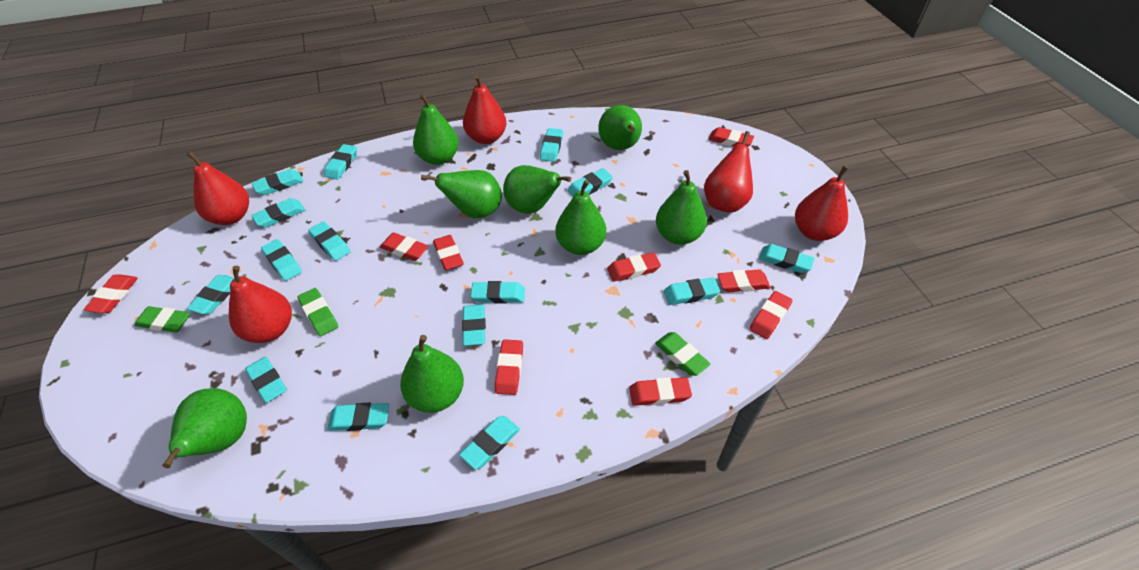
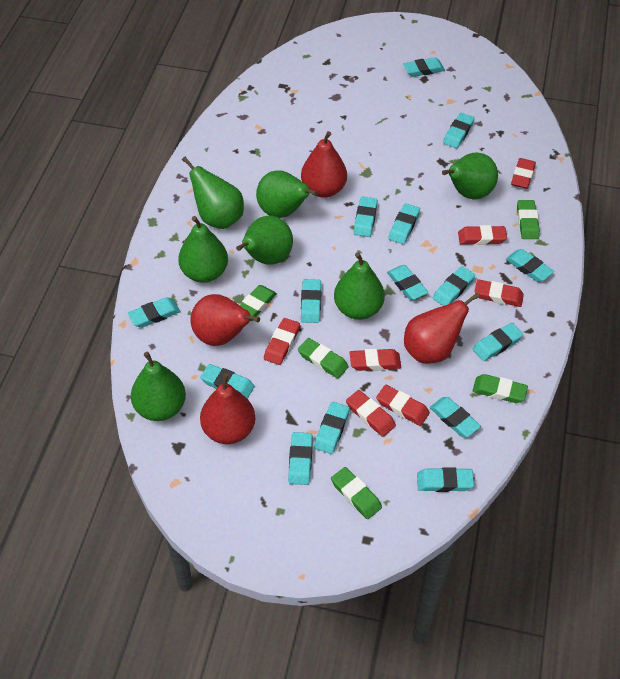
green eraser: [134,306,190,333] [297,288,338,336] [655,332,710,376] = 3 -> [240,285,277,321] [298,338,349,379] [331,467,382,519] [472,374,528,403] [517,200,540,239] = 5
green pear: [162,388,247,468] [400,335,464,413] [413,94,459,165] [421,170,502,218] [503,165,571,214] [555,180,606,255] [598,105,642,150] [656,170,707,245] = 8 -> [131,352,186,421] [178,216,228,283] [182,156,244,229] [236,216,293,265] [256,170,318,218] [334,252,385,320] [442,153,498,199] = 7
red eraser: [84,274,138,313] [380,233,428,261] [433,235,464,270] [495,339,523,395] [607,252,661,282] [629,377,692,406] [708,127,754,146] [717,269,771,293] [749,291,793,339] = 9 -> [264,318,300,365] [346,390,396,437] [349,349,401,371] [376,385,430,426] [458,225,507,245] [474,279,524,307] [511,158,536,189] = 7
red pear: [186,151,249,225] [229,266,292,343] [463,75,507,144] [704,131,753,213] [795,166,849,241] = 5 -> [190,294,260,346] [200,373,255,444] [301,131,347,198] [404,293,480,364] = 4

